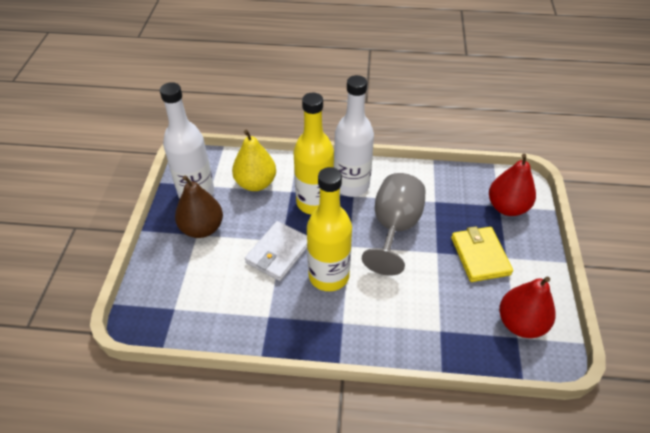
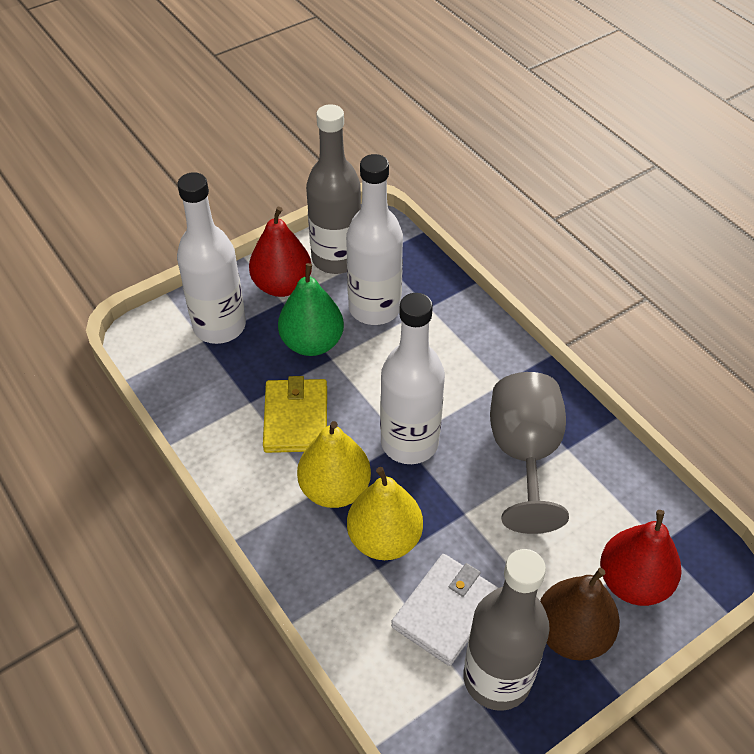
green pear: none = 0 -> [278,263,344,356] = 1
grey bottle: none = 0 -> [306,104,361,274] [463,549,550,711] = 2
white bottle: [160,82,214,198] [334,75,374,197] = 2 -> [177,172,246,344] [346,154,403,325] [380,293,445,464] = 3
yellow bottle: [293,93,334,215] [307,167,352,291] = 2 -> none = 0
yellow pear: [232,130,276,191] = 1 -> [297,421,371,508] [347,467,423,560] = 2

